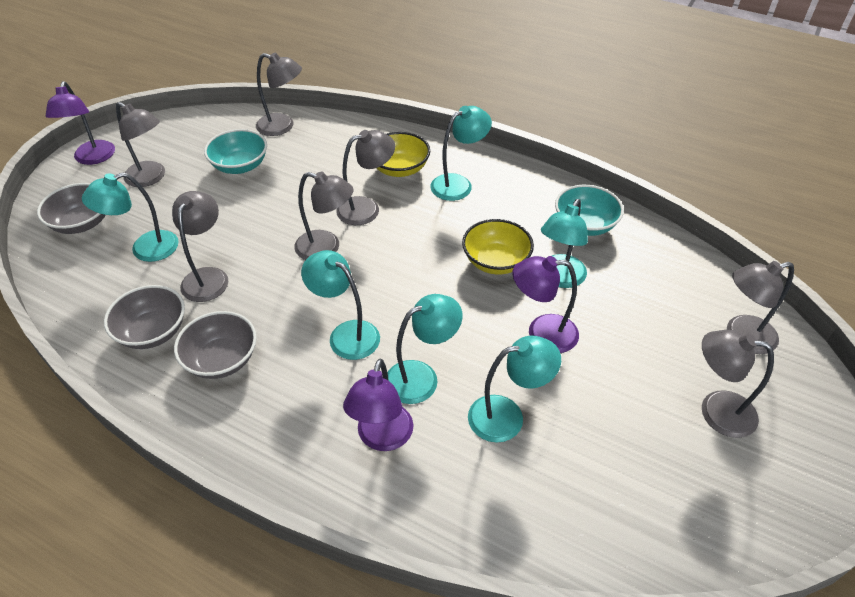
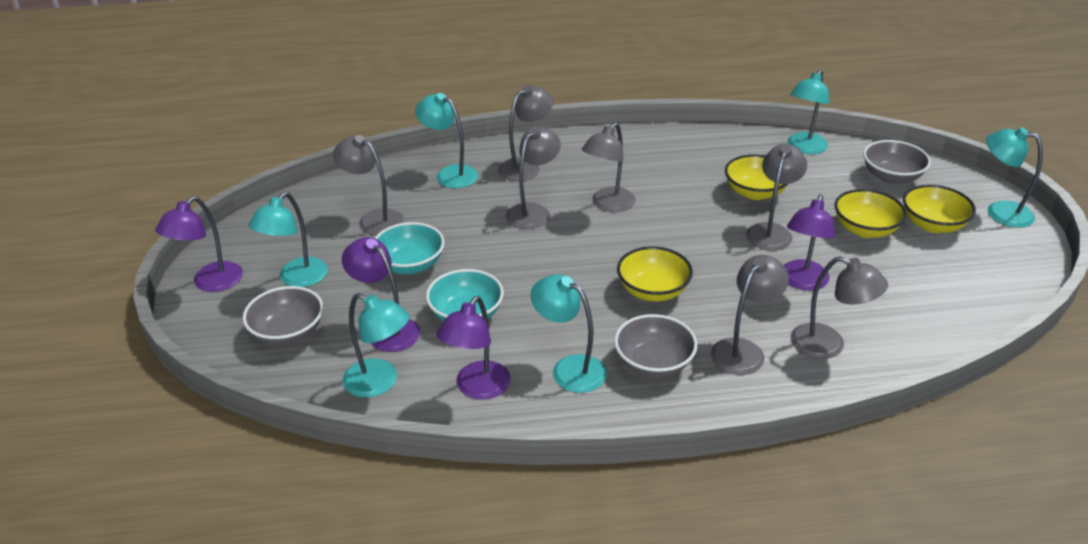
purple lamp: [46,81,115,165] [343,359,413,451] [512,256,579,353] = 3 -> [155,196,243,292] [342,237,420,352] [437,296,511,400] [784,194,835,291] = 4
yellow bowl: [377,132,430,177] [462,219,534,274] = 2 -> [617,246,693,301] [725,155,788,200] [834,189,907,238] [903,185,976,233] = 4

